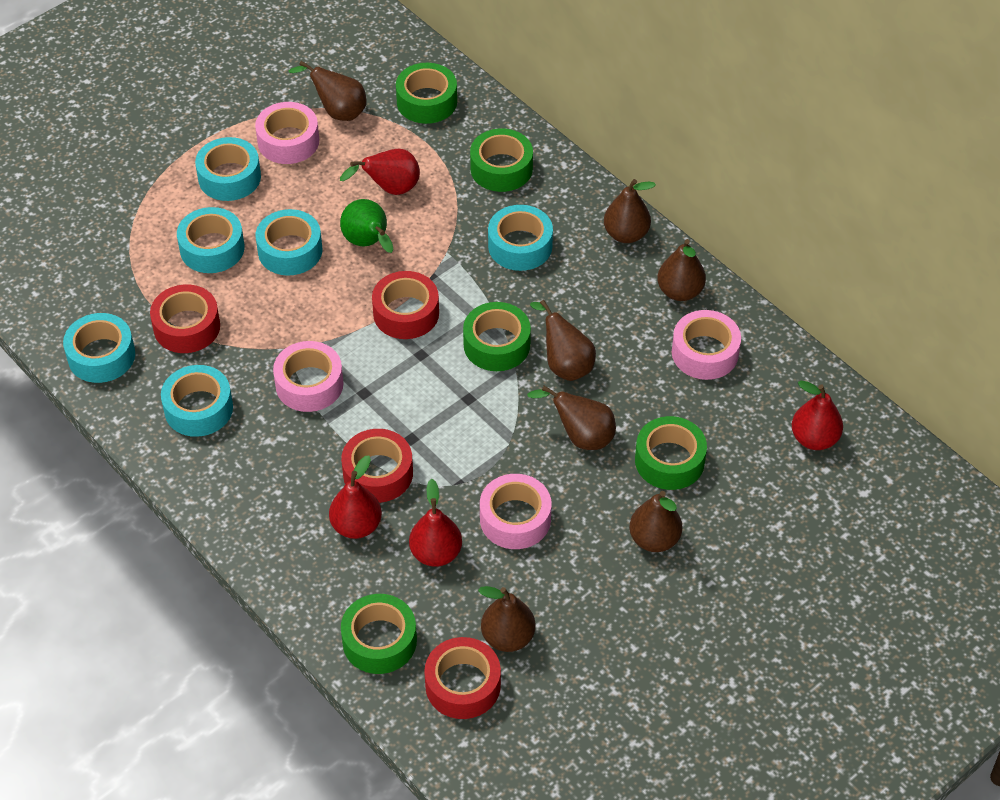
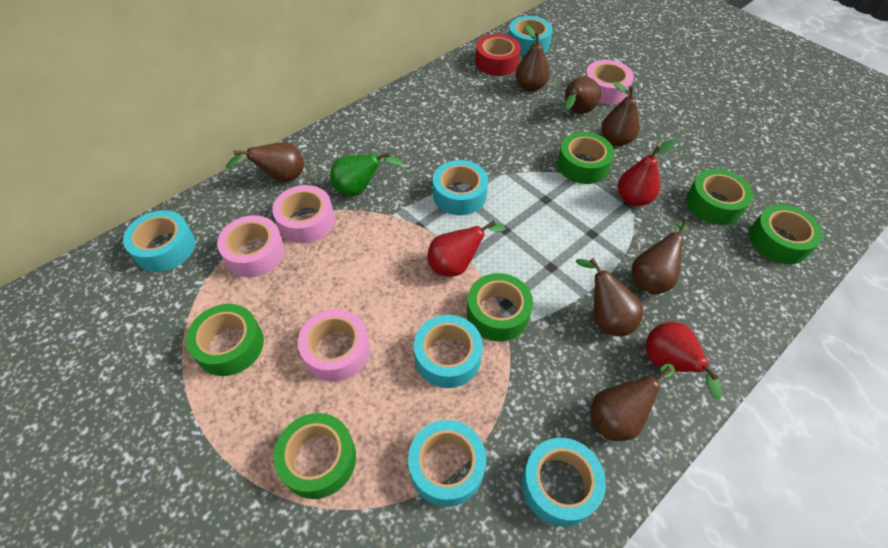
green tape: [341,594,417,674] [396,63,457,124] [463,302,531,371] [470,128,533,192] [635,416,707,490] = 5 -> [186,304,264,376] [274,413,356,499] [467,273,533,341] [557,132,614,184] [686,169,753,225] [749,204,823,264] = 6
red pear: [329,456,382,539] [340,148,420,195] [409,479,462,567] [792,380,843,450] = 4 -> [427,221,506,277] [618,140,676,206] [646,322,722,400] = 3
red tape: [150,284,220,353] [341,429,413,503] [372,271,439,339] [424,637,501,719] = 4 -> [475,34,521,76] = 1

